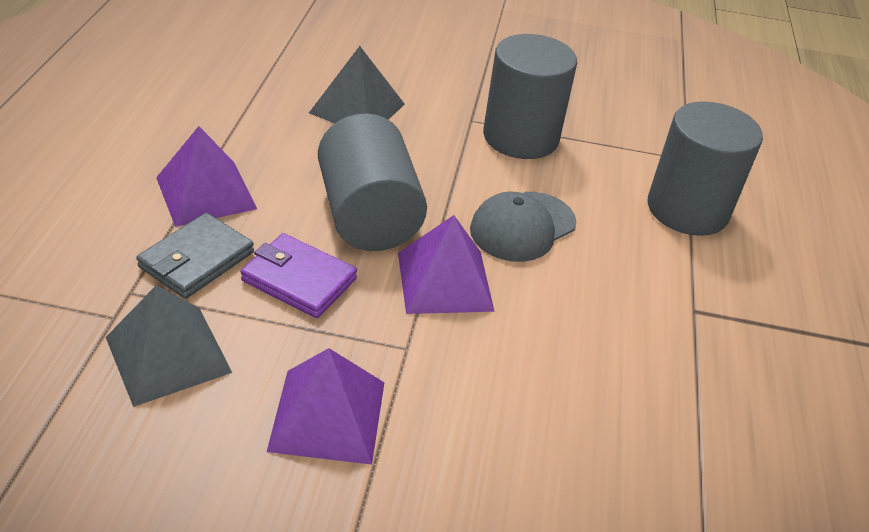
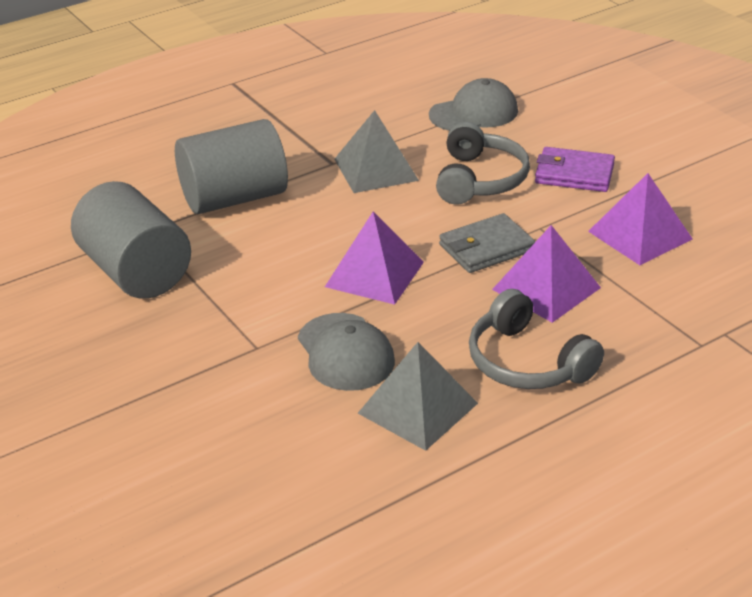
grey cap: [470,192,576,262] = 1 -> [298,313,395,391] [429,78,518,131] = 2
grey cylinder: [318,113,427,251] [483,34,577,159] [647,101,763,236] = 3 -> [71,181,191,299] [175,119,288,214] = 2
grey headphones: none = 0 -> [436,122,530,205] [469,289,604,389] = 2

